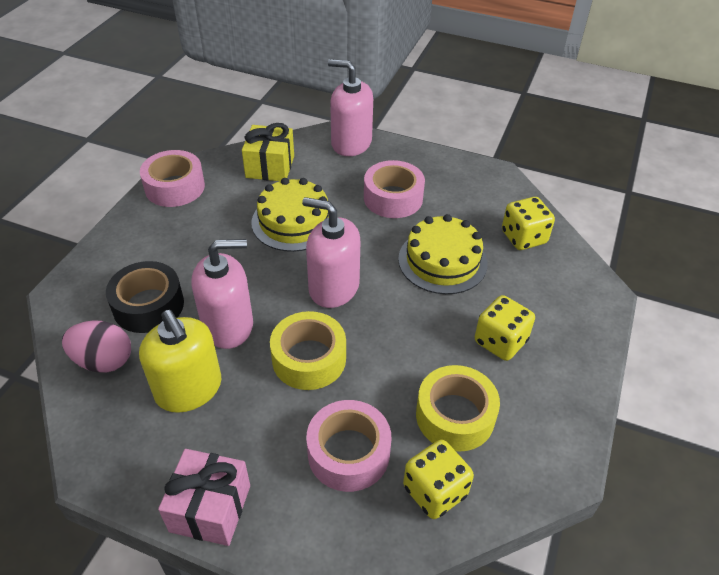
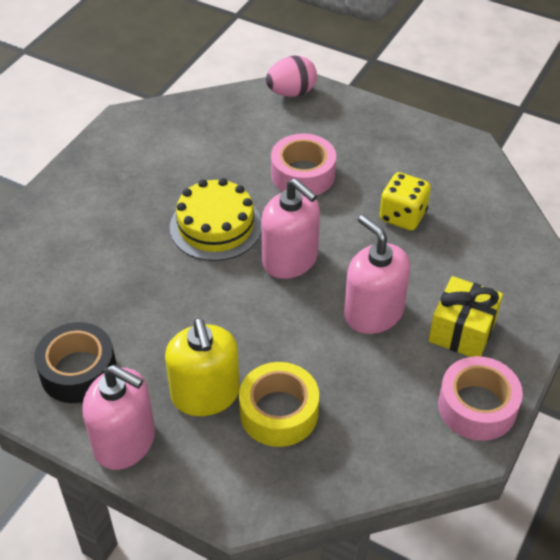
pink gift: [158,449,250,546] = 1 -> none = 0
pink tape: [140,150,205,207] [306,400,392,492] [364,160,425,218] = 3 -> [271,133,336,195] [438,356,523,441] = 2
yellow cake: [251,178,329,252] [398,214,488,294] = 2 -> [170,178,261,261] = 1
yellow dice: [403,440,474,519] [475,295,535,361] [502,197,555,250] = 3 -> [379,172,431,231] = 1
yellow tape: [270,311,346,390] [416,365,500,452] = 2 -> [239,362,319,447] = 1

